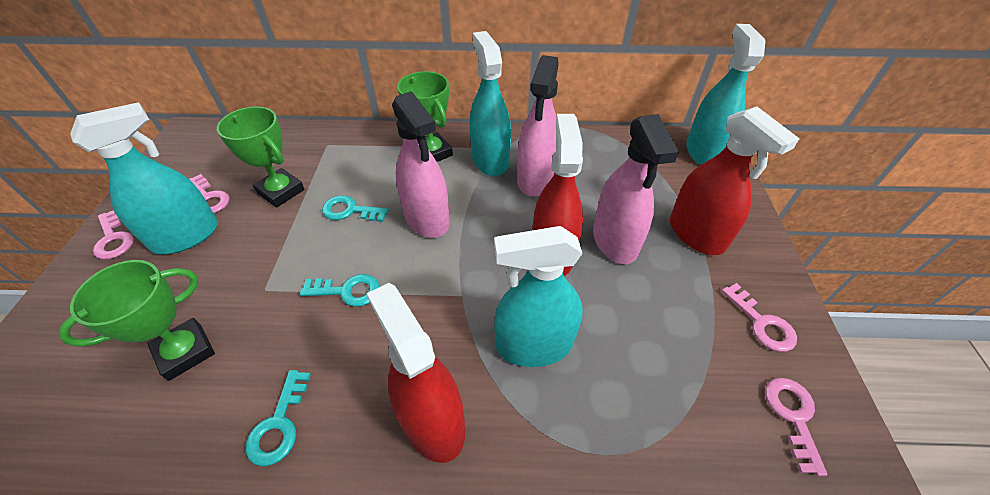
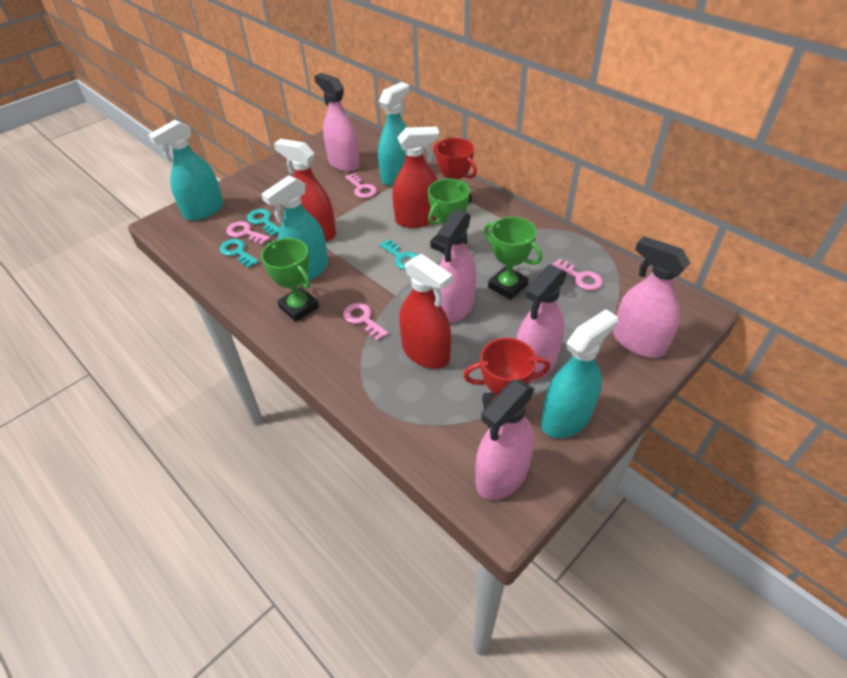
pink spray bottle: [392,91,450,238] [517,55,559,197] [593,114,679,264] = 3 -> [314,73,360,172] [437,209,476,323] [475,380,535,500] [516,264,567,381] [613,236,690,358] = 5
red trophy: none = 0 -> [434,138,477,204] [463,338,550,428] = 2

